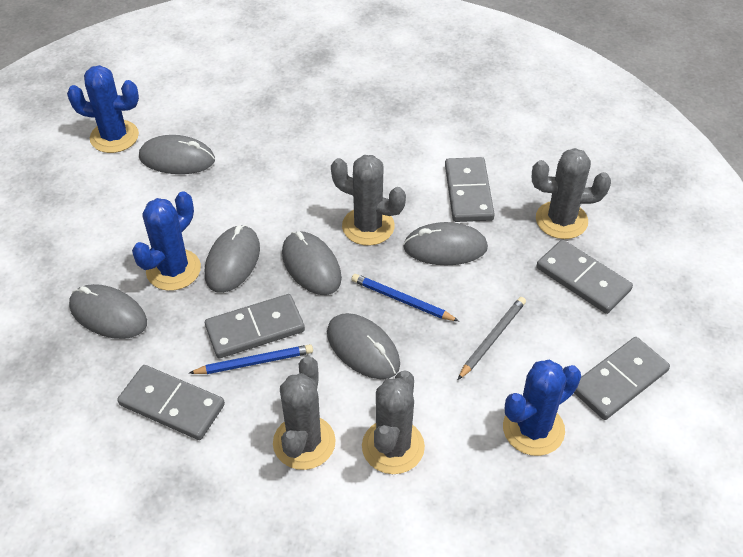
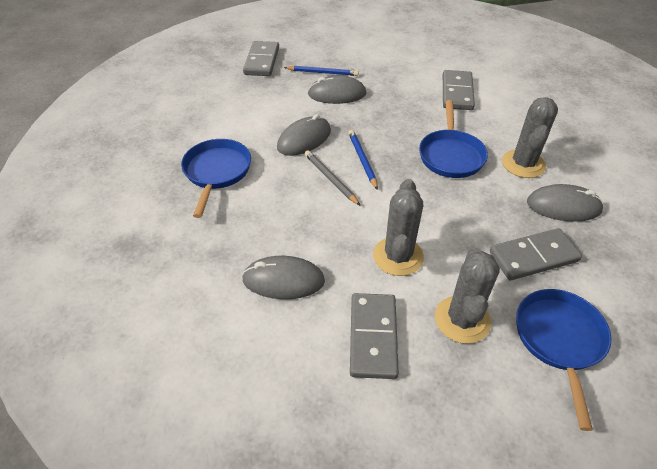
blue cactus: [67,65,139,153] [132,191,201,291] [503,360,581,456] = 3 -> none = 0
blue pan: none = 0 -> [181,139,251,218] [419,100,488,178] [516,289,611,431] = 3
grey cactus: [273,356,336,470] [331,155,406,246] [362,370,425,474] [532,148,611,239] = 4 -> [373,179,424,276] [435,248,500,344] [502,97,558,178] = 3
grey domino: [117,365,225,440] [205,294,305,358] [445,157,495,222] [537,239,633,314] [574,337,670,420] = 5 -> [243,41,279,76] [350,293,399,379] [443,70,475,110] [490,228,582,280] = 4
grey mouse: [69,284,147,339] [139,135,215,174] [205,225,260,293] [282,231,342,295] [327,313,400,379] [403,222,488,265] = 6 -> [242,256,325,299] [277,114,331,156] [308,75,366,104] [527,184,604,222] = 4

